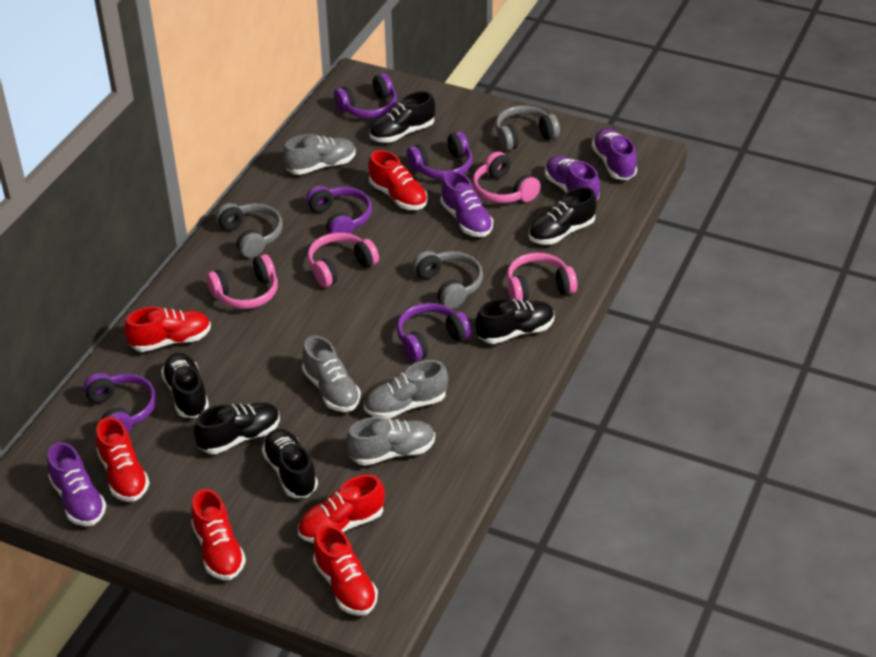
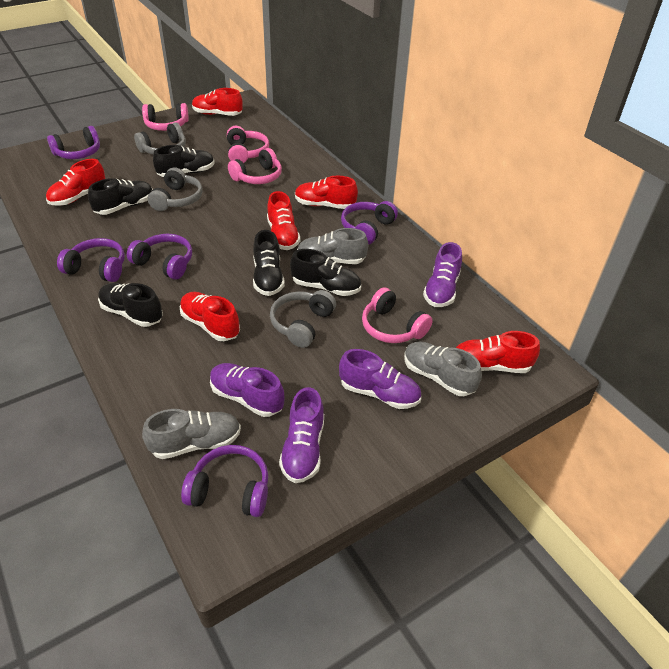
black shoe: [161,353,209,418] [194,402,280,454] [262,429,318,498] [369,91,435,143] [475,298,554,344] [529,187,596,245] = 6 -> [88,178,153,215] [98,283,163,327] [153,145,215,177] [253,230,285,296] [290,249,361,296] = 5
grey shoe: [283,134,356,175] [302,336,361,412] [346,417,435,466] [364,360,448,419] = 4 -> [142,409,241,459] [297,228,368,264] [404,341,482,396] = 3

